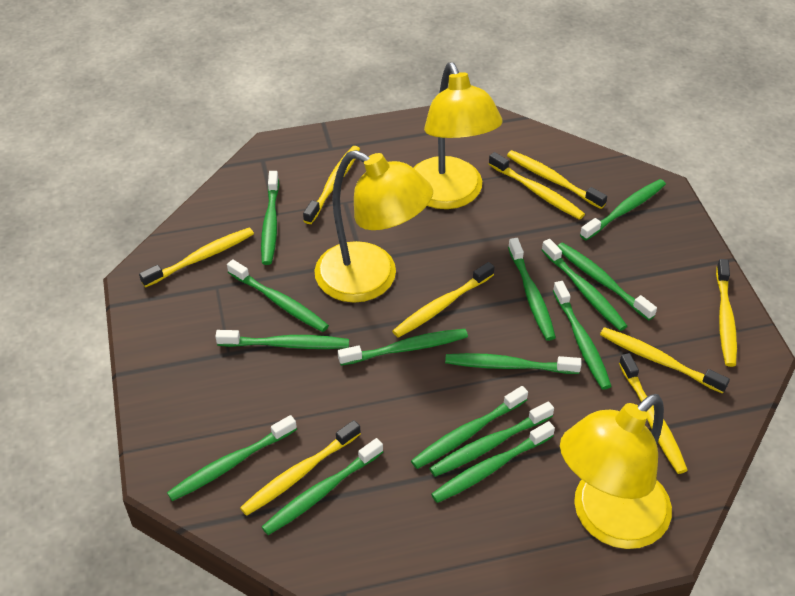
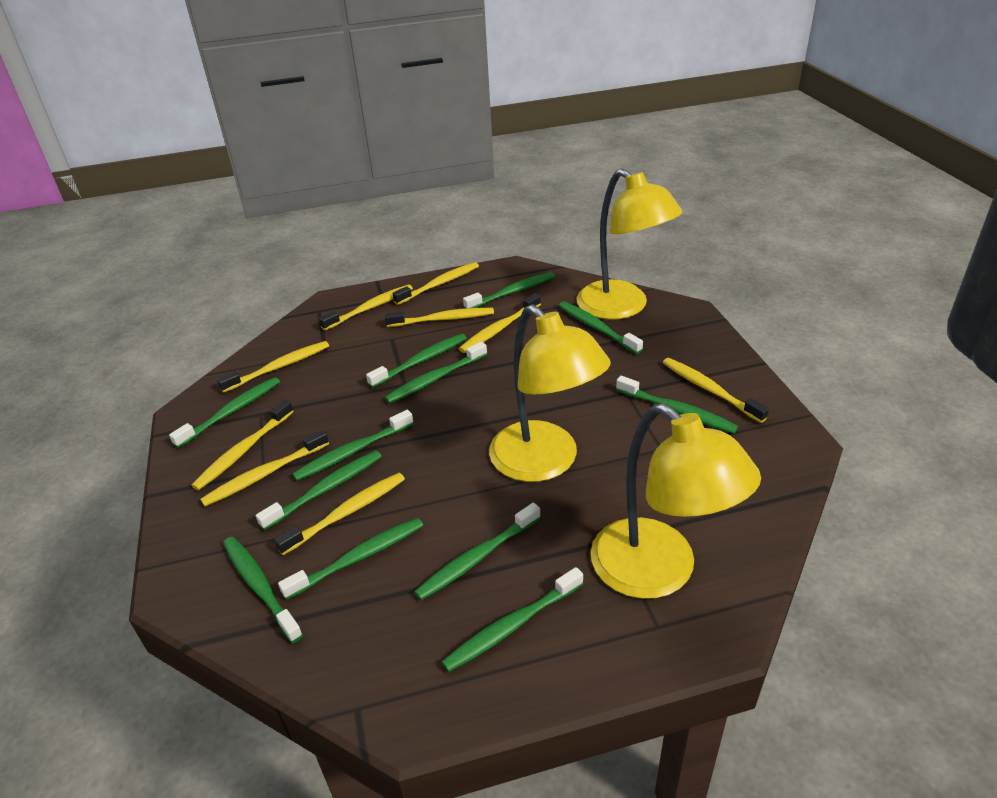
green toothbrush: [167,415,297,501] [215,330,349,349] [227,259,329,332] [261,171,279,265] [262,438,383,535] [338,329,468,366] [411,386,528,469] [429,401,554,477] [431,421,555,503] [445,353,581,374] [508,238,556,341] [542,239,627,331] [553,281,611,390] [557,242,657,320] [580,179,666,240] = 15 -> [169,377,280,448] [223,537,303,643] [256,450,382,530] [278,518,423,600] [292,410,414,481] [366,334,467,388] [385,342,487,403] [414,503,541,600] [442,567,583,672] [463,272,555,308] [559,302,643,354] [616,376,738,433] = 12

